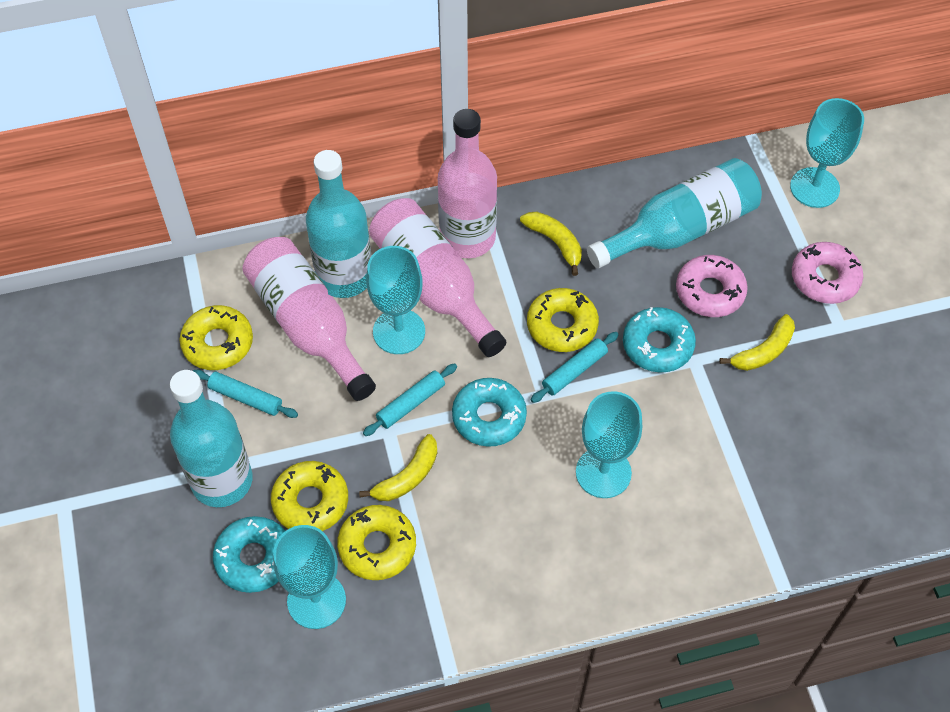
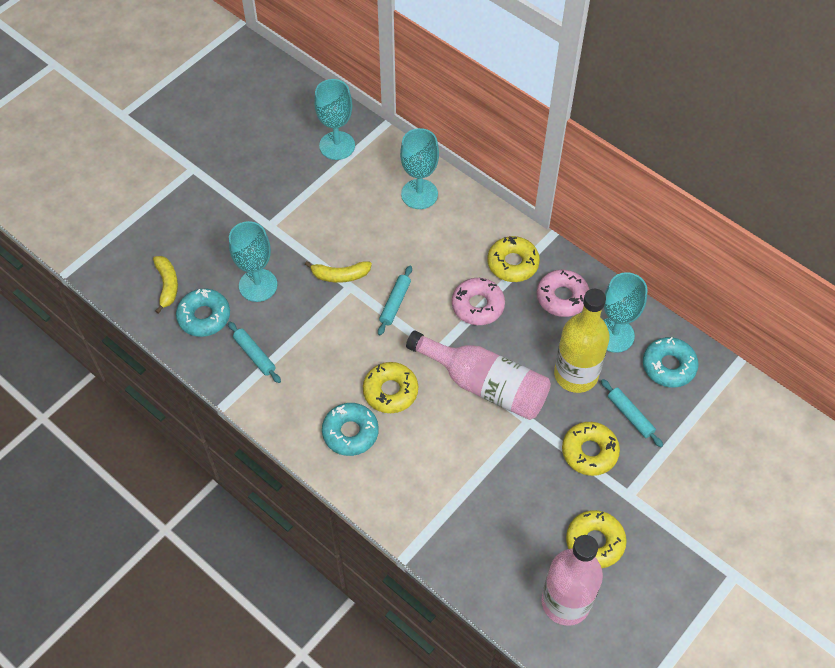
pink bottle: [242,237,376,401] [369,198,506,357] [438,109,497,258] = 3 -> [406,331,551,420] [541,535,603,625] = 2
turquoise bottle: [170,370,253,507] [306,150,371,298] [587,158,762,268] = 3 -> none = 0
yellow banana: [359,434,437,501] [520,212,582,276] [720,314,795,371] = 3 -> [153,256,178,314] [305,261,372,283] = 2
yellow bottle: none = 0 -> [554,289,610,393] = 1

